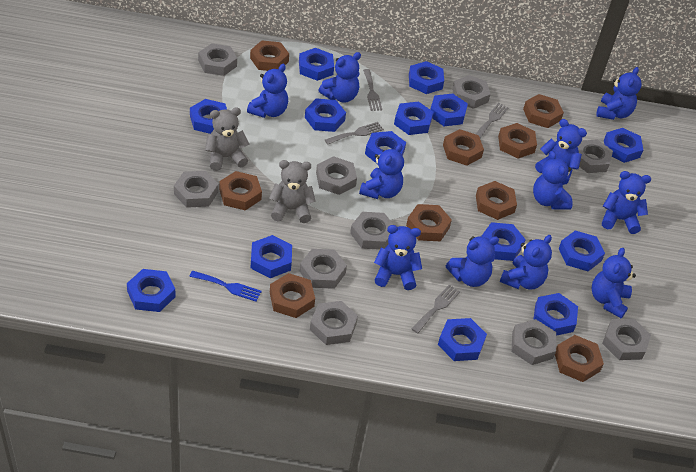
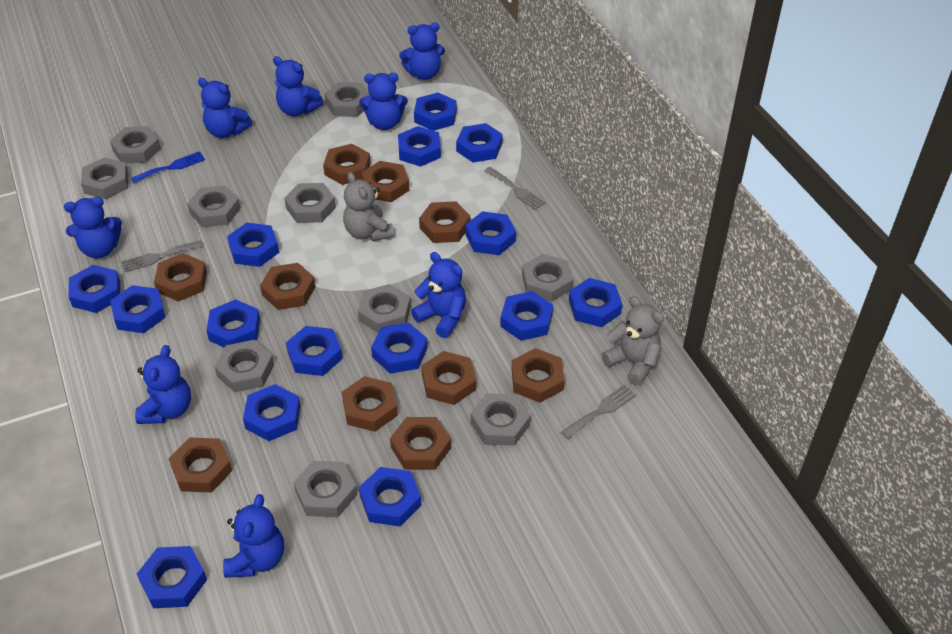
blue nut: [127,269,176,312] [190,99,227,134] [251,235,292,278] [299,48,334,81] [305,98,346,132] [365,131,406,164] [394,102,433,135] [409,61,444,94] [430,94,468,126] [438,318,487,361] [482,222,526,261] [533,293,578,336] [559,230,605,271] [604,128,643,163] = 14 -> [68,265,120,313] [110,285,166,333] [137,546,207,608] [206,299,260,348] [227,223,279,267] [243,384,301,441] [286,326,343,376] [359,467,422,526] [371,323,428,374] [398,126,441,167] [414,93,457,131] [456,123,503,162] [465,211,516,255] [500,291,553,341] [569,278,623,327] = 15
blue teddy bear: [247,64,288,118] [318,52,361,103] [359,144,404,199] [374,225,422,290] [446,236,499,287] [500,235,552,289] [533,151,573,210] [535,119,587,185] [592,248,636,318] [596,67,642,120] [602,171,651,234] = 11 -> [64,197,122,258] [135,345,191,424] [198,78,253,138] [223,494,284,578] [273,56,324,116] [359,73,408,130] [399,23,445,80] [411,252,466,338] = 8
brown nut: [219,171,262,210] [250,40,289,71] [270,273,315,318] [406,204,452,241] [443,129,484,166] [476,181,517,220] [498,123,537,159] [523,94,564,128] [555,335,604,382] = 9 -> [154,253,207,302] [168,437,232,493] [260,263,316,310] [323,144,371,185] [342,376,398,432] [362,161,409,202] [390,417,451,470] [419,201,470,243] [421,351,476,405] [511,348,565,403] = 10
grey fork: [325,122,384,145] [363,69,382,111] [411,285,460,333] [476,103,509,138] = 4 -> [121,240,203,272] [485,167,546,210] [561,385,636,439] = 3

